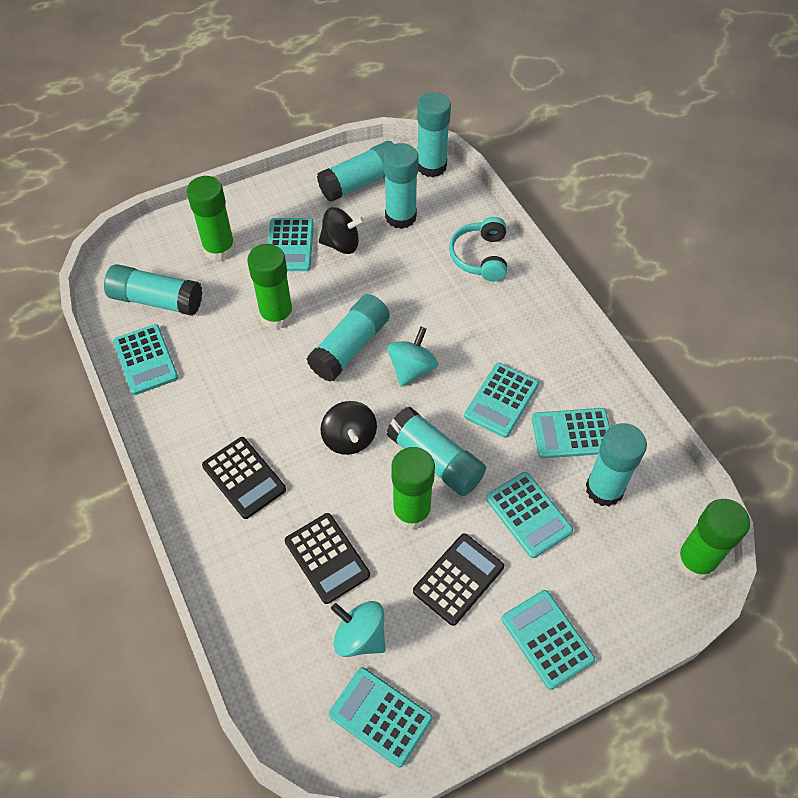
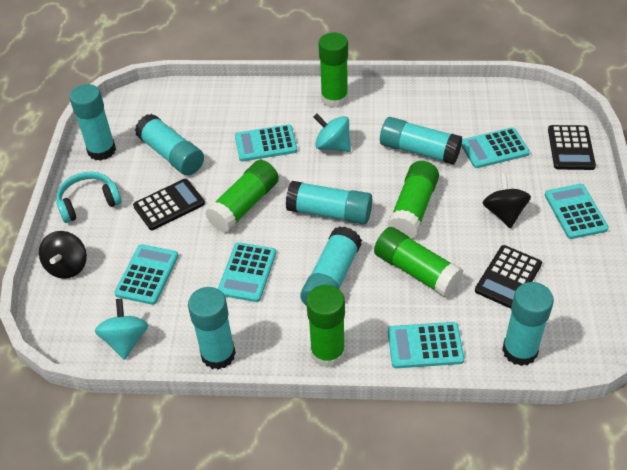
green glue stick: [186,176,235,261] [247,244,294,329] [391,447,435,530] [676,499,750,580] = 4 -> [205,160,279,233] [306,285,345,368] [319,32,348,108] [374,227,463,298] [387,161,439,239] = 5
turquoise calculator: [113,324,179,395] [268,218,314,271] [329,667,432,767] [464,363,539,438] [486,472,573,558] [501,590,595,690] [532,408,610,459] = 7 -> [114,244,178,305] [218,242,276,302] [235,124,297,162] [388,322,464,368] [461,127,530,168] [545,184,609,239] = 6

